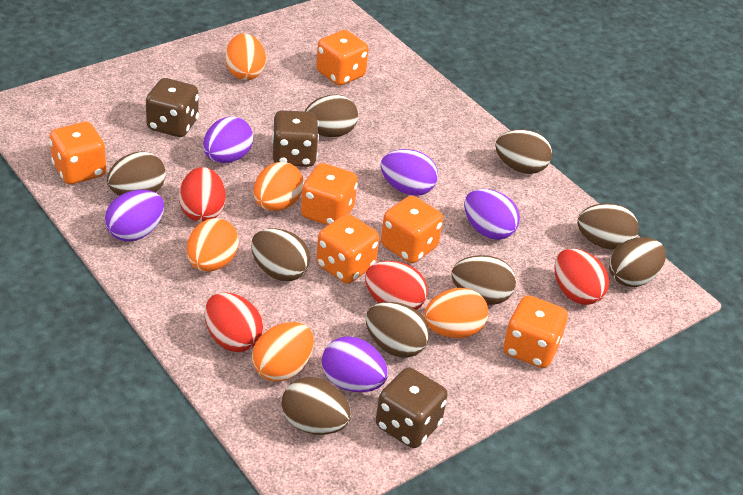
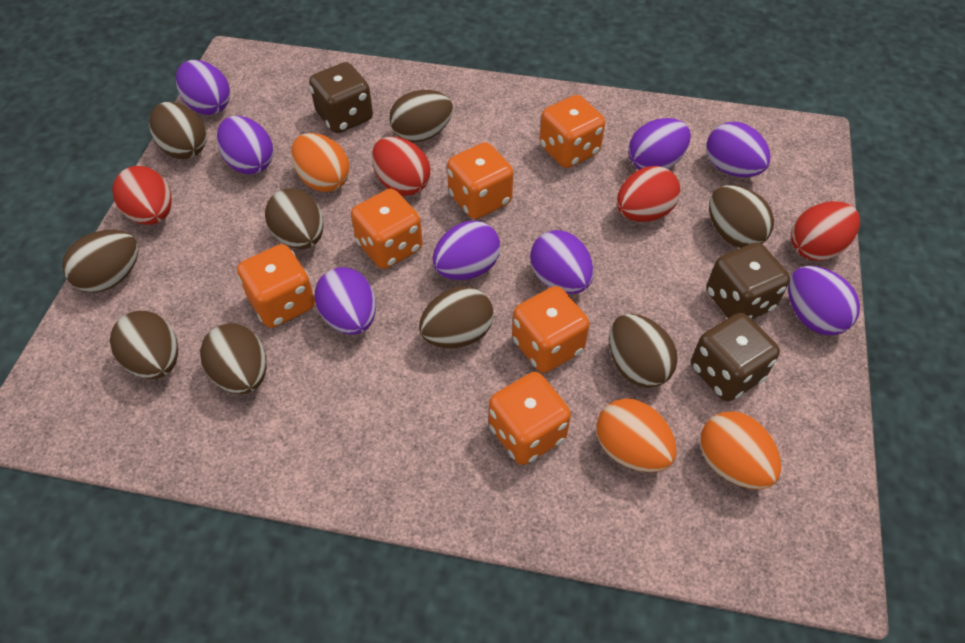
orange egg: [187,218,239,272] [225,33,266,80] [252,322,314,382] [253,162,304,211] [424,288,488,338] = 5 -> [291,133,350,192] [596,398,677,472] [700,411,781,489] = 3
purple egg: [105,190,164,241] [203,116,253,163] [322,336,388,392] [381,149,438,196] [464,189,520,240] = 5 -> [176,60,230,115] [217,115,273,174] [314,267,376,335] [433,221,501,280] [530,230,594,294] [628,118,691,170] [706,122,771,177] [788,266,860,335] = 8

